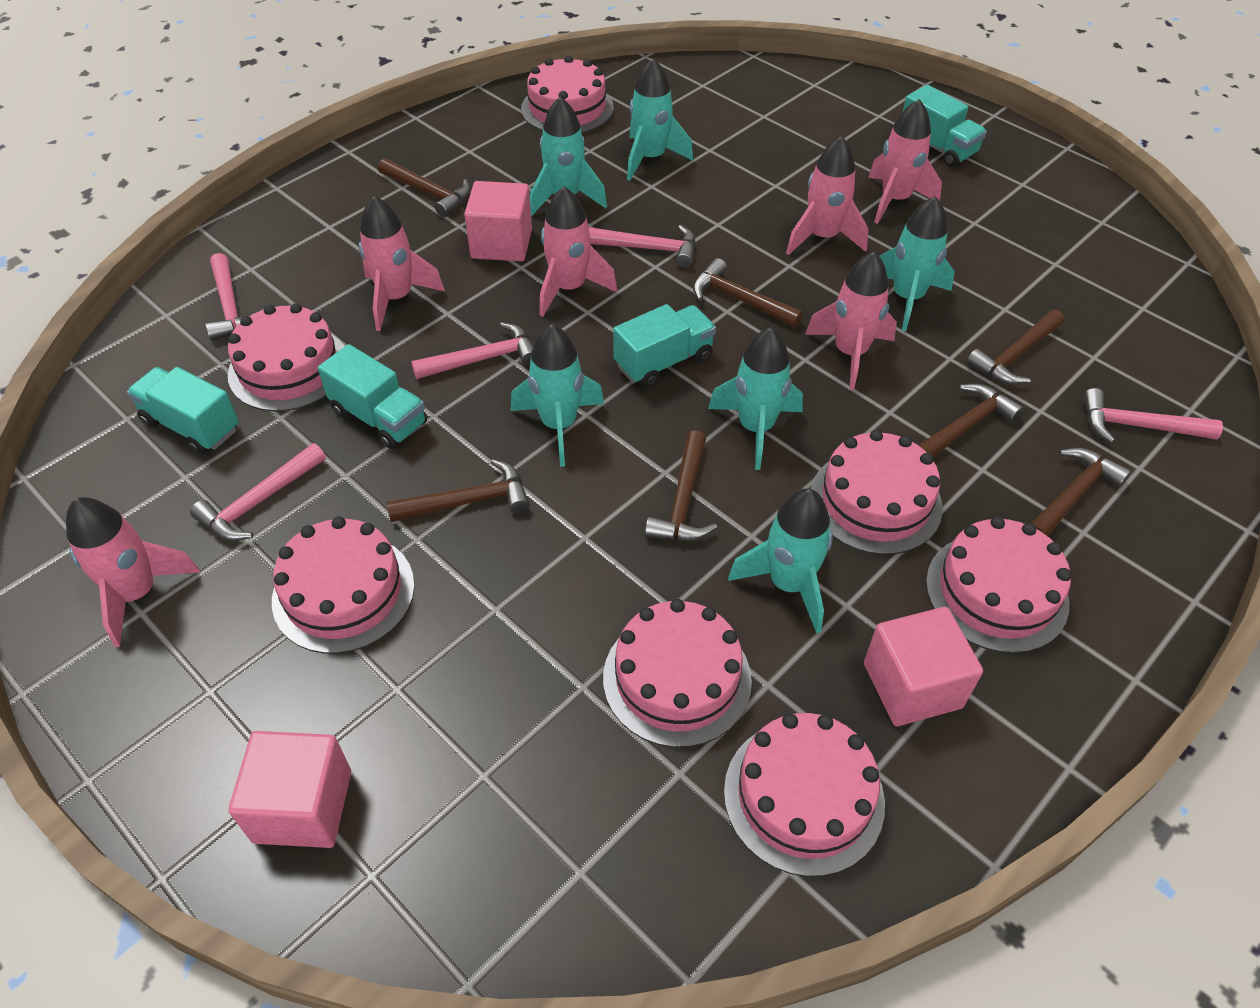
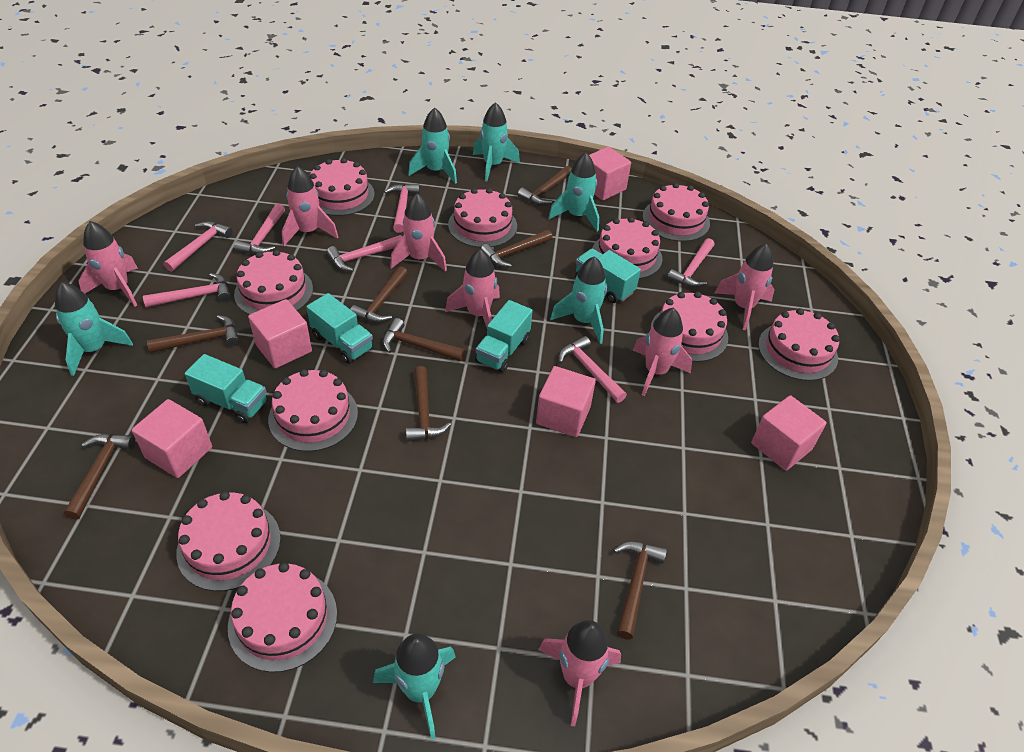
brown hammer: [378,158,470,217] [387,459,530,522] [645,430,717,541] [693,258,803,328] [919,383,1024,458] [966,309,1064,385] [1031,448,1131,536] = 7 -> [64,434,135,520] [147,315,239,353] [350,266,408,323] [383,318,465,361] [406,366,451,442] [481,230,553,267] [517,166,571,205] [614,542,667,639] = 8
pink cake: [228,303,345,412] [272,516,415,654] [521,55,614,133] [603,599,752,747] [724,713,885,877] [811,430,943,555] [926,517,1071,653] = 7 -> [176,491,281,591] [228,562,337,672] [234,250,313,315] [268,369,358,452] [310,158,375,216] [448,188,517,248] [592,217,663,279] [643,183,710,242] [650,292,728,362] [758,308,840,381] = 10
pink cube: [228,731,351,848] [464,181,532,262] [864,607,983,726] = 3 -> [132,399,212,478] [248,299,312,369] [536,366,596,437] [589,147,631,200] [751,395,827,471] = 5
pink hammer: [190,443,326,541] [205,253,264,341] [411,322,534,379] [588,225,696,268] [1083,388,1223,443] = 5 -> [143,273,231,308] [163,221,233,272] [234,203,285,255] [326,235,402,272] [384,184,420,233] [559,336,627,403] [667,238,715,288] = 7
pink rocket: [66,497,200,647] [359,196,445,331] [540,186,617,317] [786,135,868,255] [805,251,897,390] [868,99,942,224] = 6 -> [79,221,138,307] [282,166,338,246] [390,193,447,272] [445,249,500,327] [538,620,621,727] [633,308,692,396] [715,243,775,330] = 7

